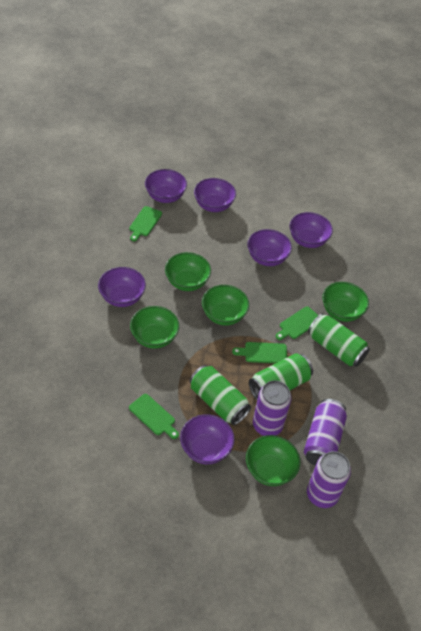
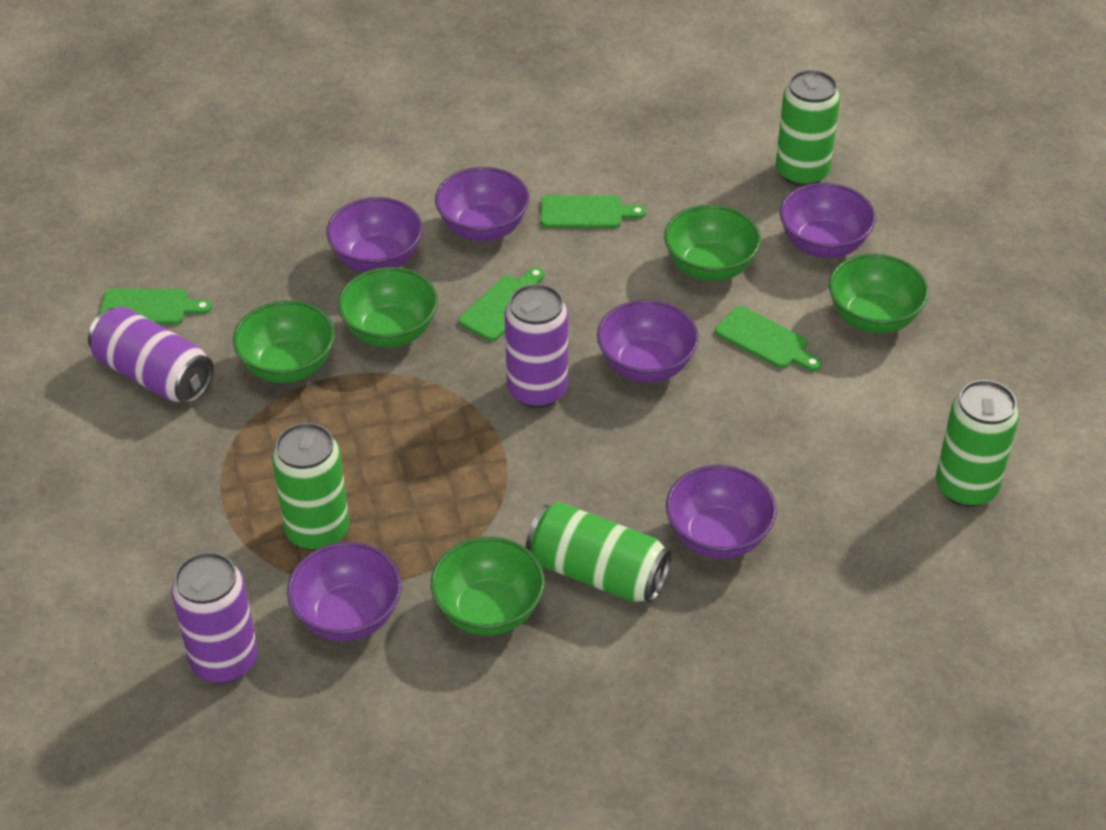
green can: [190,365,251,425] [249,353,313,400] [308,313,370,367] = 3 -> [272,423,350,551] [526,502,672,603] [776,70,840,187] [936,380,1019,507] = 4

